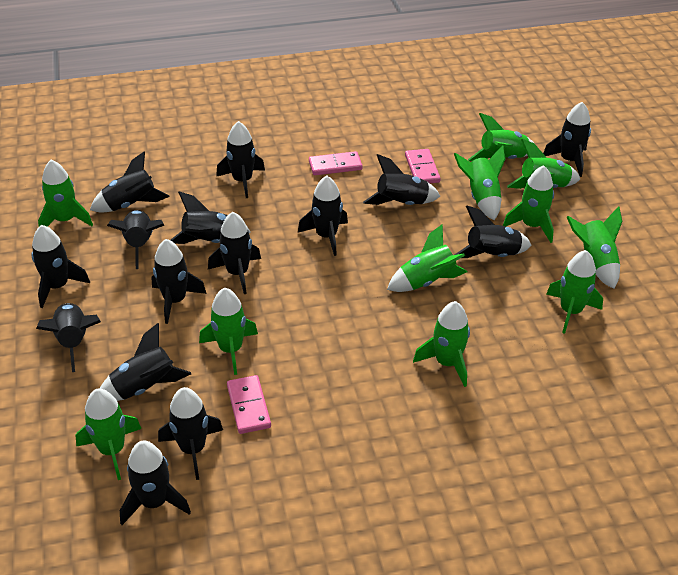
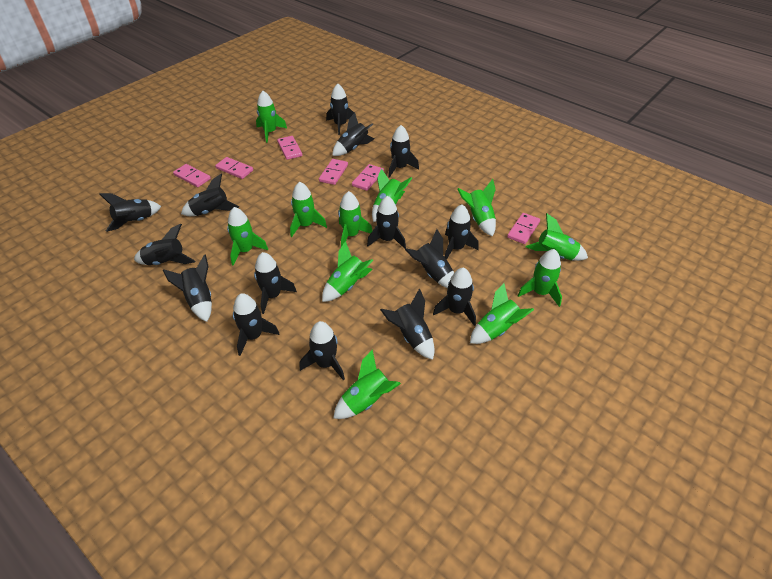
pink domino: [227,375,271,434] [309,151,363,175] [405,149,441,183] = 3 -> [173,164,211,187] [215,157,253,179] [277,136,302,160] [319,159,348,185] [352,164,384,191] [507,213,540,244] = 6

